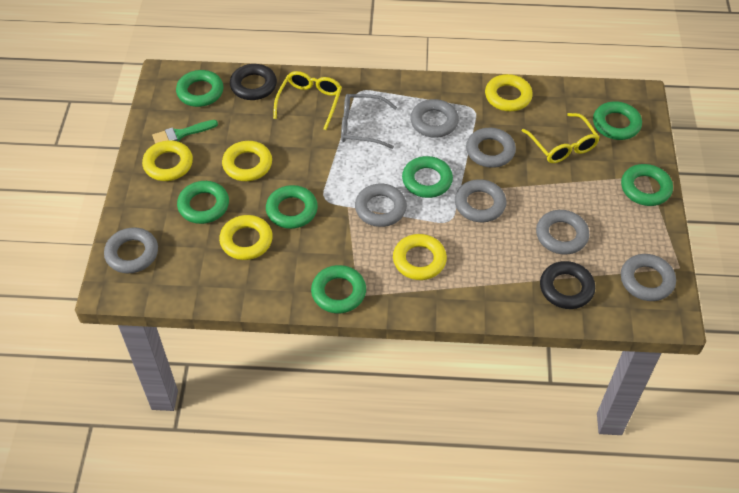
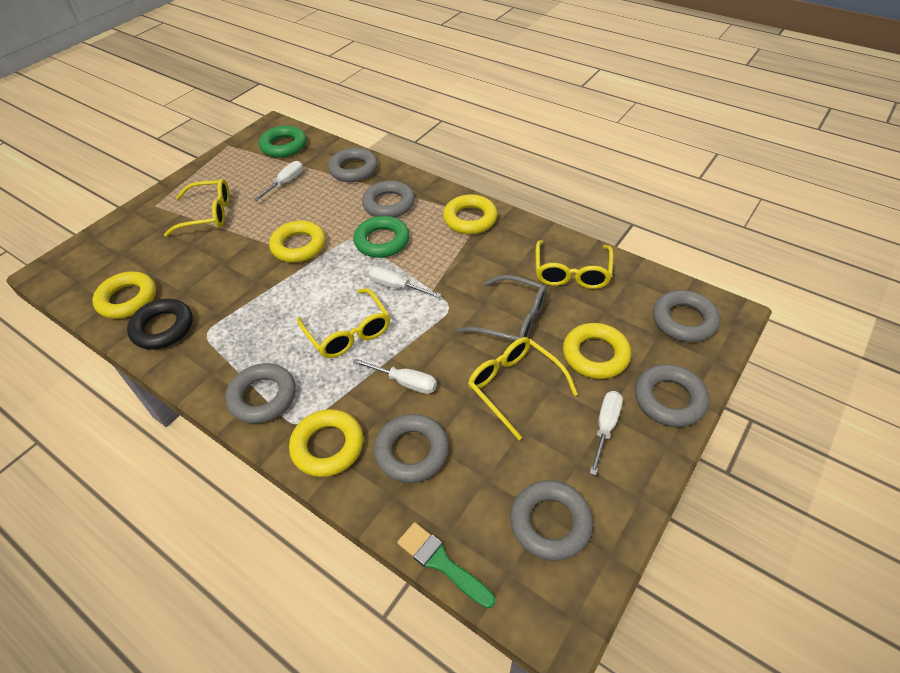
black ring: [230,64,277,100] [540,261,595,309] = 2 -> [127,299,193,350] = 1
green ring: [176,70,224,107] [177,181,229,224] [266,185,318,229] [311,265,366,313] [402,156,453,198] [593,101,642,140] [621,164,673,206] = 7 -> [259,125,306,158] [353,216,409,258] = 2
white screwdriver: none = 0 -> [254,161,303,201] [353,358,437,394] [369,267,441,298] [590,391,623,476] = 4
yellow glasses: [273,71,342,130] [522,113,600,163] = 2 -> [164,179,230,237] [297,288,390,358] [468,337,578,440] [536,240,614,289] = 4

